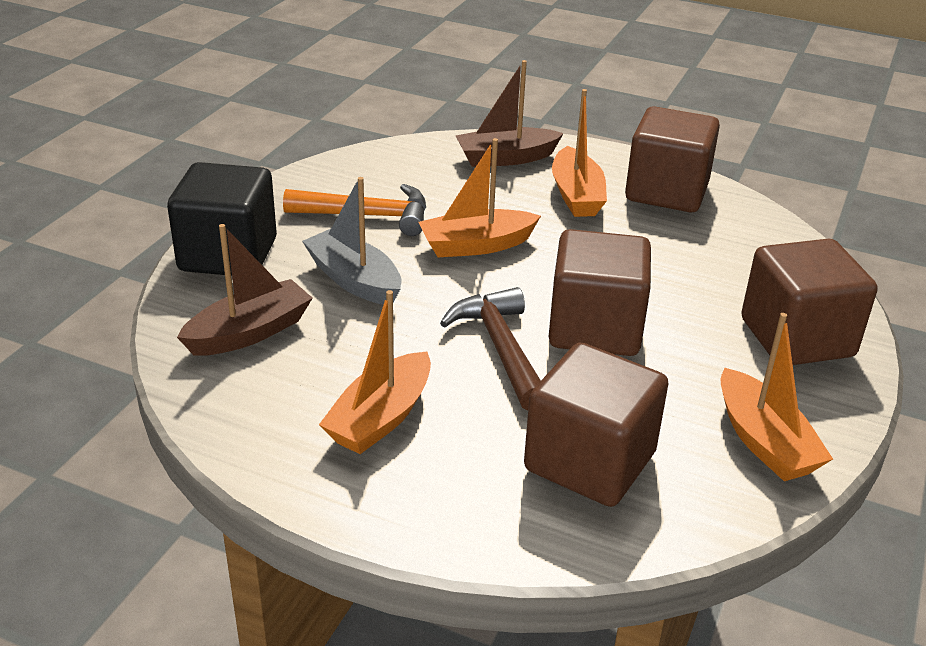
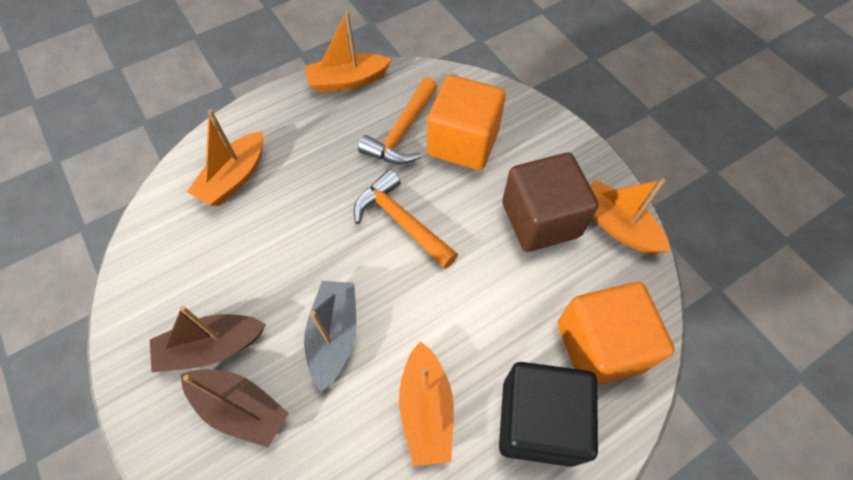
brown cube: [524,343,668,507] [549,229,651,356] [625,106,720,213] [741,238,877,365] = 4 -> [502,153,598,252] = 1
brown hammer: [440,287,541,410] = 1 -> none = 0
orange cube: none = 0 -> [427,75,506,170] [558,282,675,385] = 2
orange hammer: [283,184,426,236] = 1 -> [354,169,458,269] [358,77,438,165] = 2

